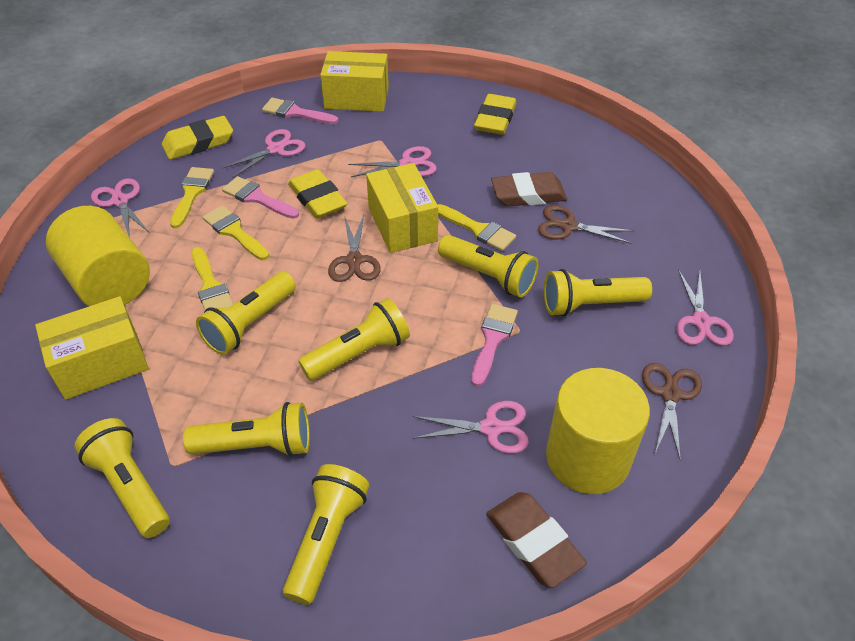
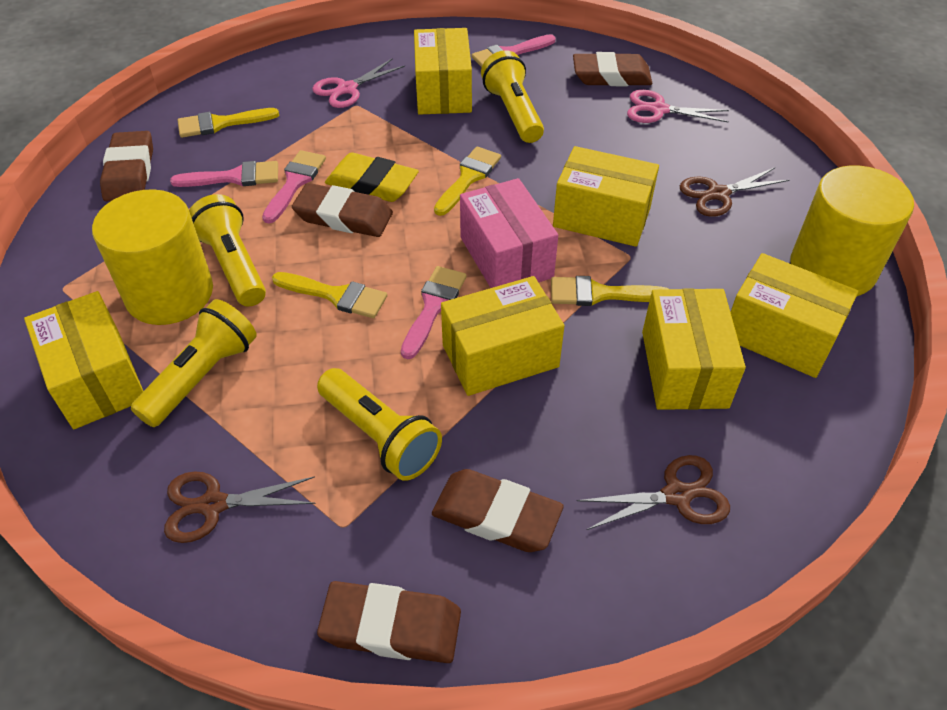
brown eraser: [486,492,587,588] [491,172,567,206] = 2 -> [100,131,153,202] [292,183,393,237] [317,581,461,663] [432,469,564,552] [573,52,652,86] = 5
pink box: none = 0 -> [460,178,558,288] = 1
pink brush: [222,176,299,219] [262,98,338,124] [471,304,518,387] = 3 -> [170,161,278,187] [262,150,326,224] [401,266,467,359] [471,34,556,67] = 4
pink scissors: [91,178,150,238] [222,129,306,178] [348,146,437,177] [413,401,529,454] [676,269,734,346] = 5 -> [312,58,405,108] [627,90,729,123] = 2
yellow box: [35,296,149,400] [320,51,389,112] [366,163,438,253] = 3 -> [24,291,143,429] [414,28,472,115] [441,276,564,396] [553,146,659,247] [642,288,746,410] [731,253,859,378] = 6
yellow eraser: [162,116,233,160] [288,169,347,218] [474,94,517,135] = 3 -> [325,152,419,202] = 1
yellow flashlight: [75,418,170,538] [183,402,310,457] [196,272,296,355] [283,464,369,605] [298,298,410,381] [438,235,539,297] [544,269,652,316] = 7 -> [131,299,257,427] [189,194,266,306] [317,368,442,481] [481,50,544,143] = 4

